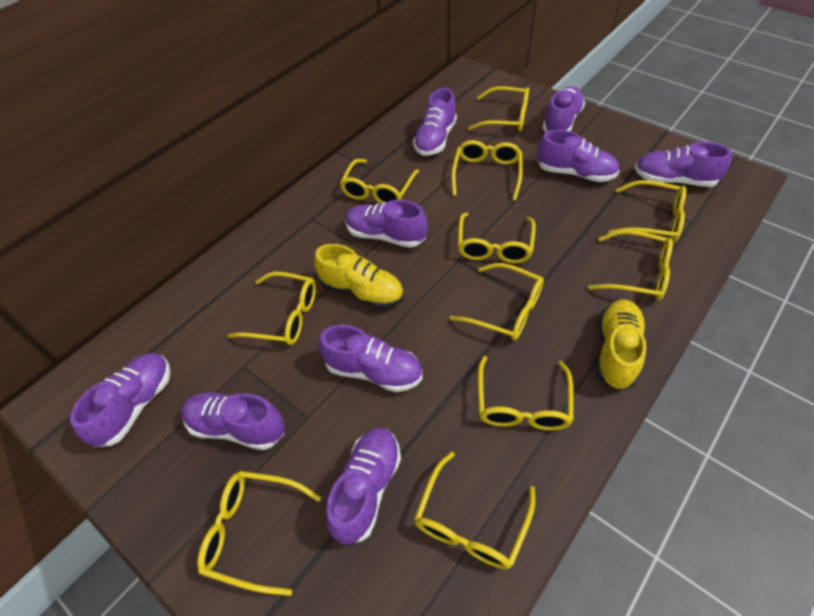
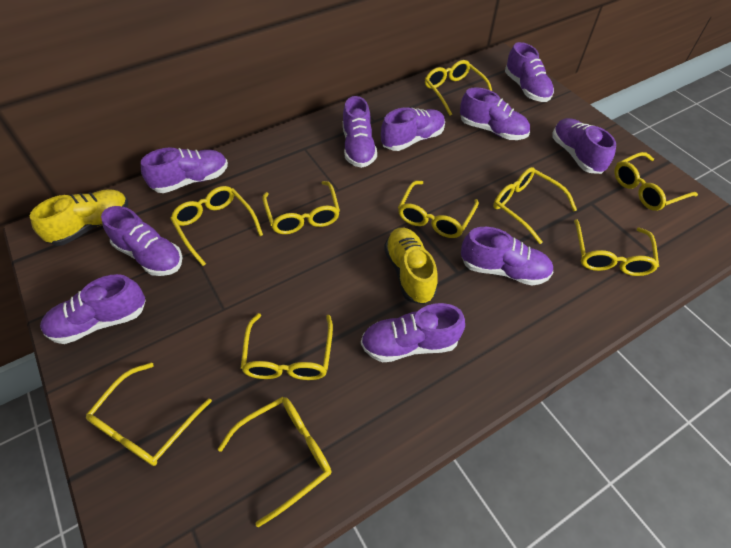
purple shoe: [70,353,171,447] [181,392,285,450] [319,325,423,392] [326,428,401,545] [345,200,428,248] [413,88,457,156] [537,130,619,182] [543,86,585,132] [634,142,732,187] = 9 -> [40,274,146,344] [101,206,183,276] [141,147,228,193] [343,96,377,168] [361,303,465,362] [381,107,445,151] [460,87,530,140] [461,227,553,286] [505,42,554,102] [552,118,616,174] = 10
yellow glasses: [197,471,321,596] [228,272,316,345] [340,159,419,203] [414,452,535,569] [449,263,544,341] [451,140,523,201] [458,212,536,263] [468,86,529,132] [478,356,574,430] [588,230,673,300] [608,180,686,242] = 11 -> [86,362,212,466] [170,186,263,266] [218,397,332,527] [241,313,333,380] [262,181,340,234] [398,181,479,238] [425,60,492,116] [493,167,577,244] [574,219,659,276] [614,152,698,211] = 10

